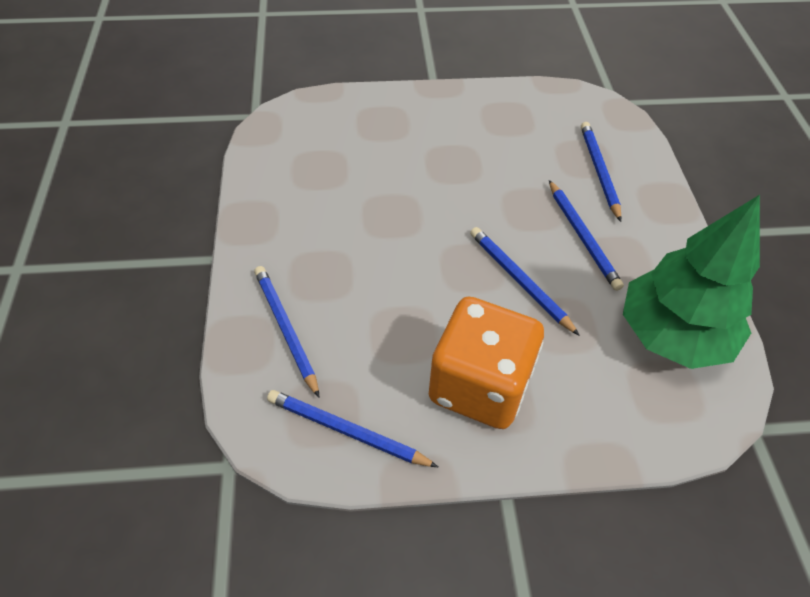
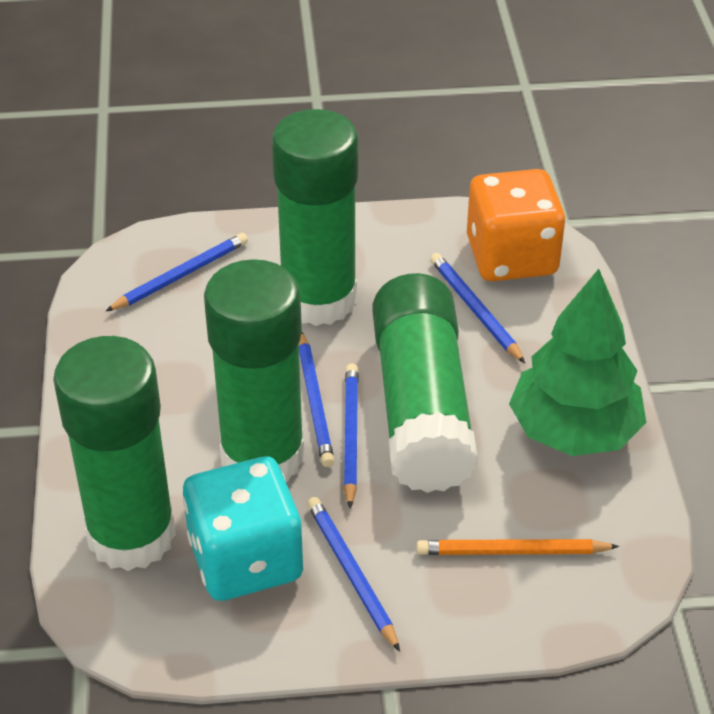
green glue stick: none = 0 -> [53,336,176,571] [204,259,305,483] [272,109,358,326] [373,273,478,493] = 4
orange pencil: none = 0 -> [417,539,619,555] = 1
turquoise dice: none = 0 -> [183,456,304,601] = 1

